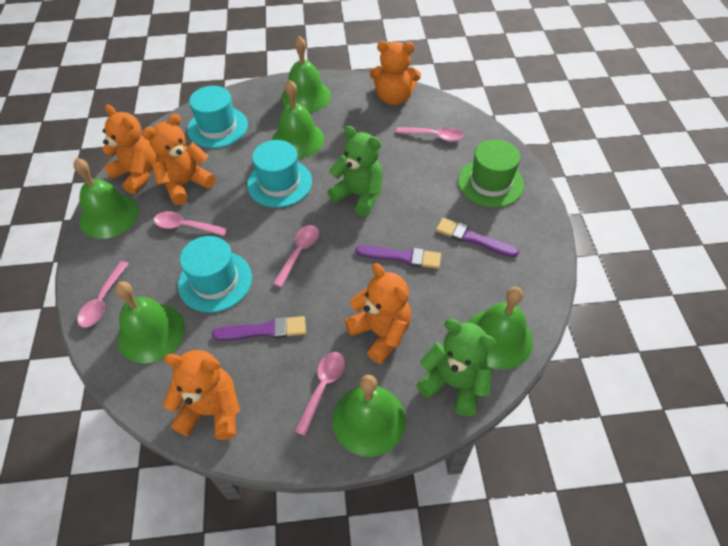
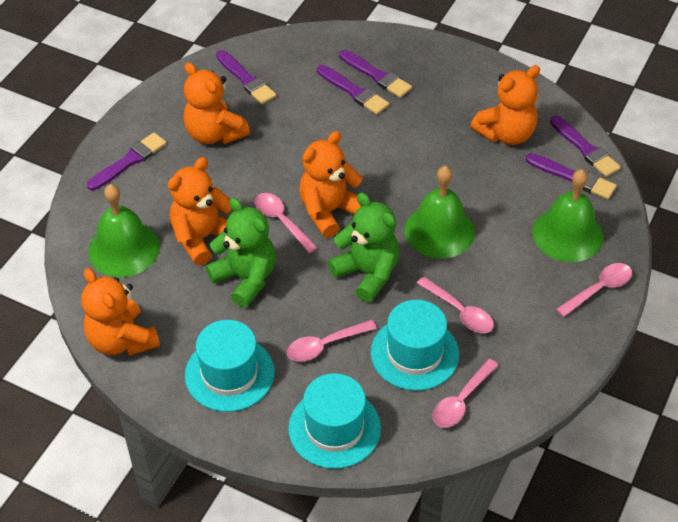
green bell: [73,158,139,239] [115,281,185,363] [272,80,324,159] [282,36,331,113] [332,375,406,457] [468,287,533,370] = 6 -> [88,184,160,277] [404,166,475,259] [532,169,603,262] = 3
green hat: [458,139,524,207] = 1 -> none = 0
purple brush: [212,316,306,341] [355,245,441,269] [436,218,519,257] = 3 -> [87,133,167,190] [216,50,276,104] [317,65,389,115] [339,50,412,98] [526,153,617,199] [550,115,621,177] = 6

